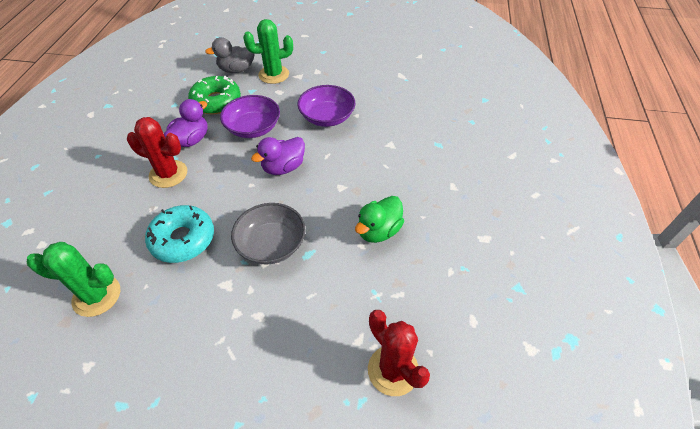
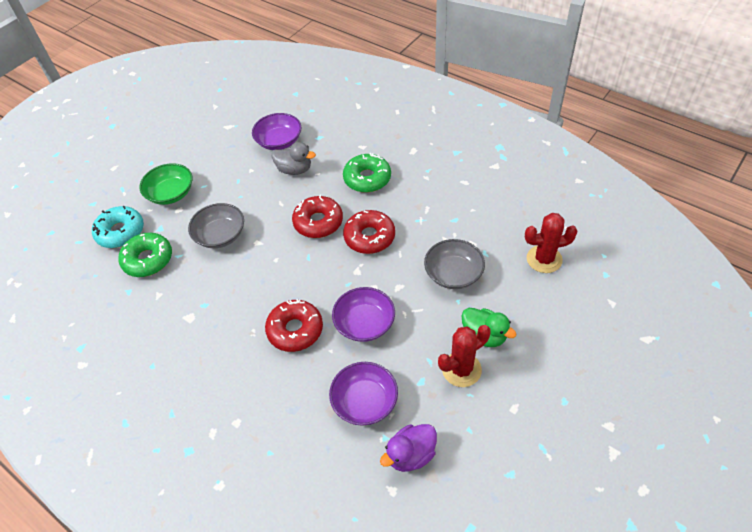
green bowl: none = 0 -> [140,163,193,205] = 1
green cactus: [27,242,120,317] [243,19,293,84] = 2 -> none = 0
green donut: [188,76,241,114] = 1 -> [119,233,172,277] [343,153,391,193] = 2
grey bowl: [231,203,306,265] = 1 -> [188,203,244,248] [424,239,485,289] = 2
purple bowl: [220,95,280,138] [298,85,356,127] = 2 -> [252,113,301,150] [329,362,398,426] [332,287,395,342] = 3
purple duck: [164,99,208,147] [251,137,305,175] = 2 -> [380,424,437,472] = 1
red donut: none = 0 -> [265,299,323,352] [292,195,343,238] [343,210,395,254] = 3

